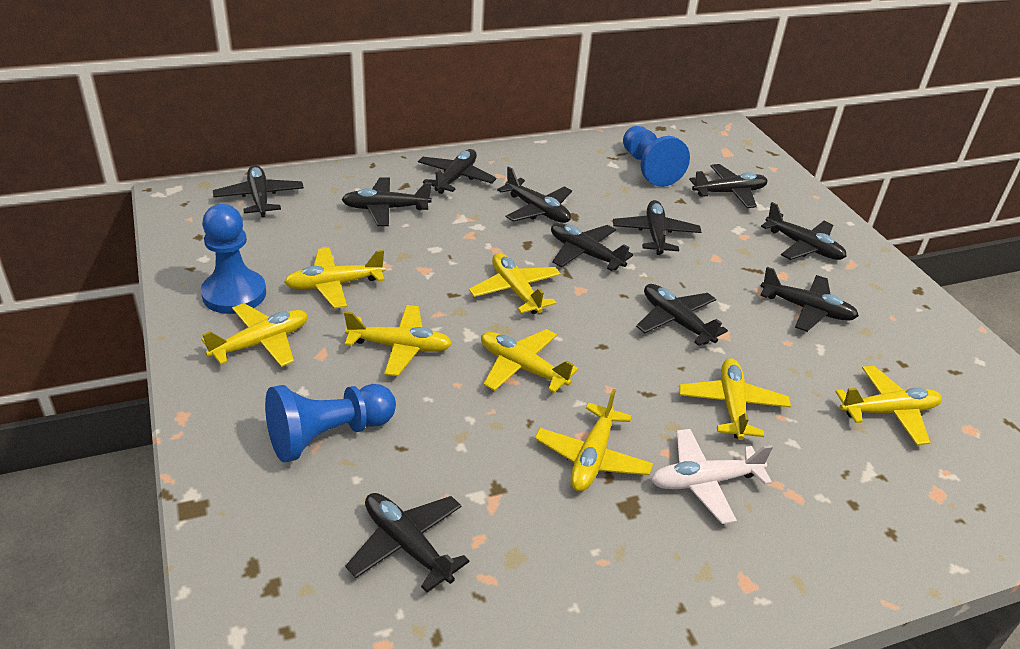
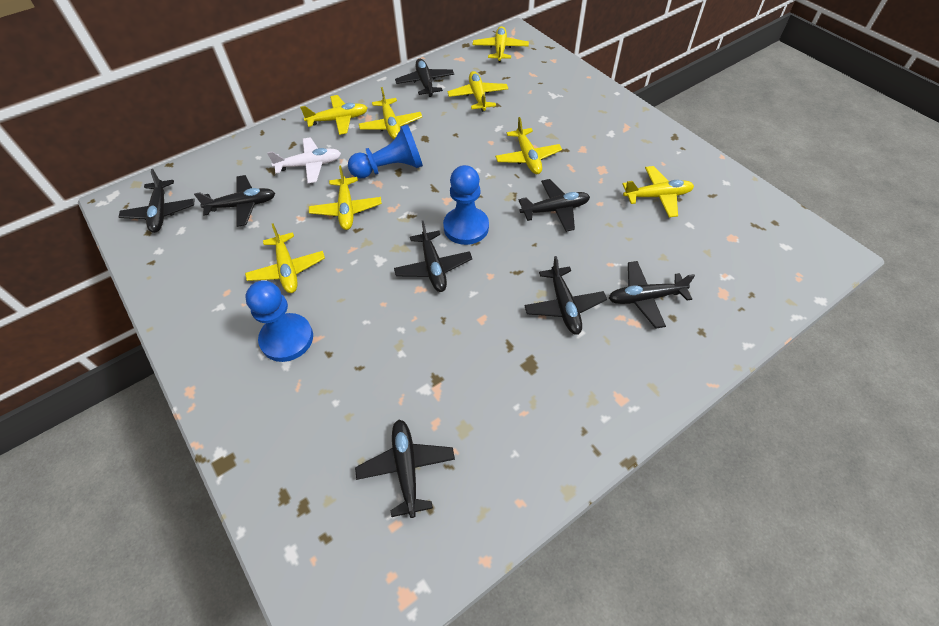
black plane: [213,165,304,217] [341,177,432,226] [345,493,469,593] [418,149,496,194] [497,166,572,223] [551,223,633,271] [613,200,701,255] [636,284,728,346] [689,164,768,208] [760,267,859,332] [761,202,847,260] = 11 -> [119,169,195,233] [194,175,275,227] [355,420,455,518] [394,220,472,292] [395,59,454,97] [518,179,590,232] [524,256,607,335] [609,261,695,329] = 8

